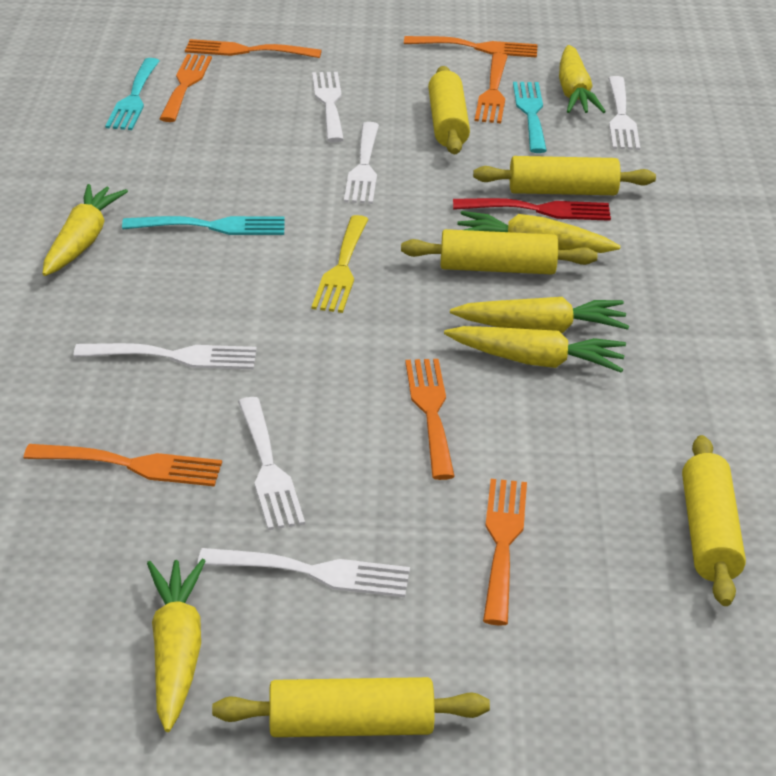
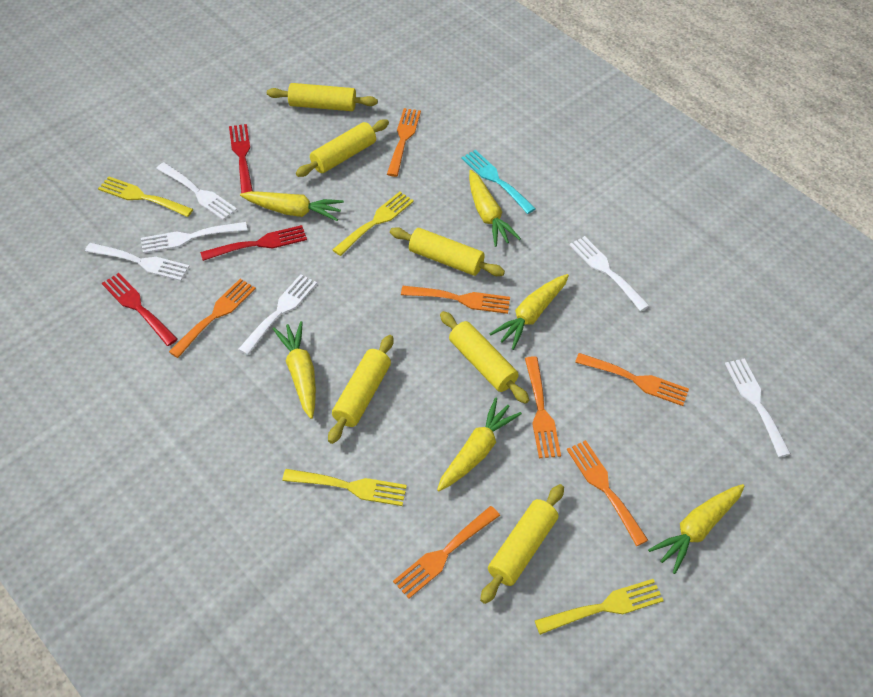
red fork: [453,198,611,221] = 1 -> [102,273,178,346] [200,225,307,261] [229,124,253,193] = 3
turquoise fork: [105,58,159,130] [122,216,285,235] [513,82,547,153] = 3 -> [461,150,536,214] = 1
yellow fork: [311,215,368,313] = 1 -> [98,176,193,217] [282,469,407,506] [332,192,414,256] [534,579,664,635] = 4
yellow rolling pin: [212,677,490,737] [401,229,598,275] [428,66,470,154] [473,156,656,195] [682,435,746,606] = 5 -> [267,83,378,111] [296,119,389,177] [328,335,393,444] [390,227,505,276] [440,311,529,404] [480,484,564,604] = 6

